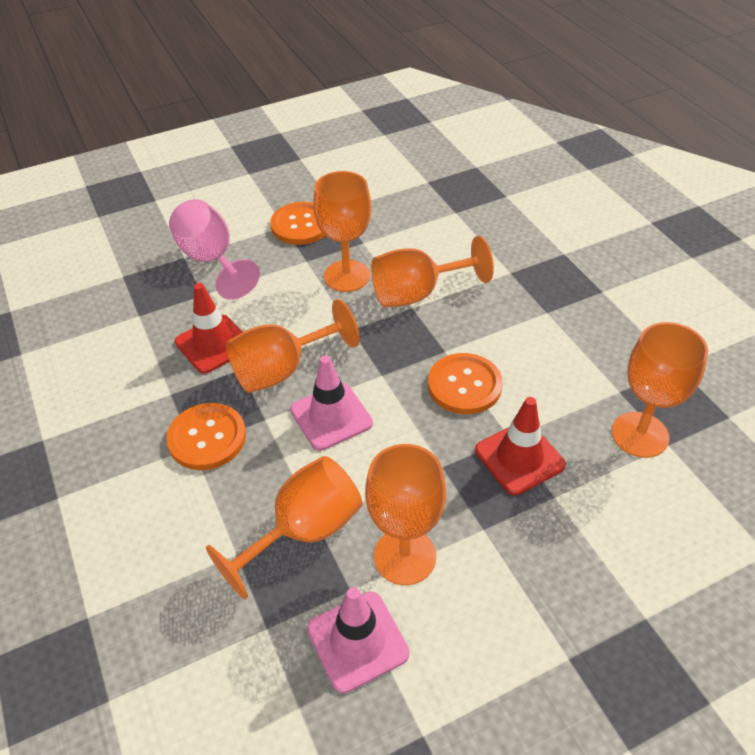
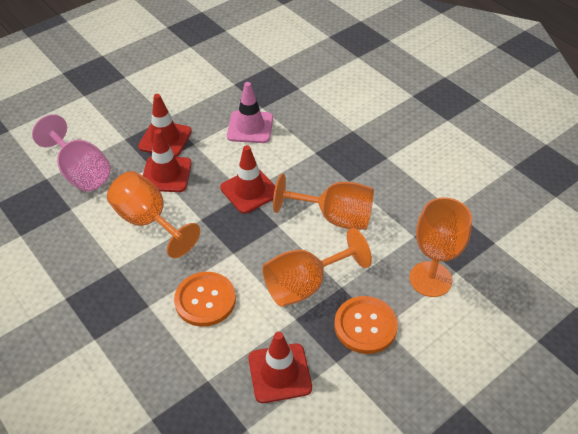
orange button: [166,403,246,470] [270,202,325,245] [428,353,503,414] = 3 -> [174,272,236,327] [334,296,398,354] = 2
orange goblet: [206,456,363,599] [226,299,359,393] [313,171,371,292] [365,444,446,585] [371,236,494,307] [612,322,708,458] = 6 -> [107,171,200,258] [262,228,372,307] [273,174,374,230] [409,197,472,297] = 4
pink traffic cone: [290,355,373,451] [307,587,410,693] = 2 -> [227,82,273,143] = 1
red traffic cone: [175,283,242,374] [475,397,566,495] = 2 -> [138,94,192,157] [143,129,192,192] [220,145,275,214] [248,332,312,403] = 4

